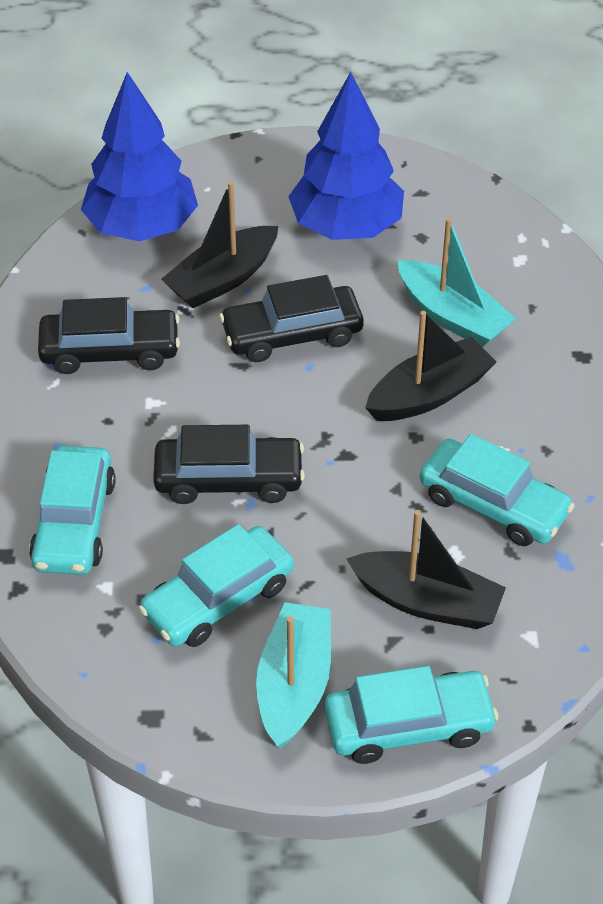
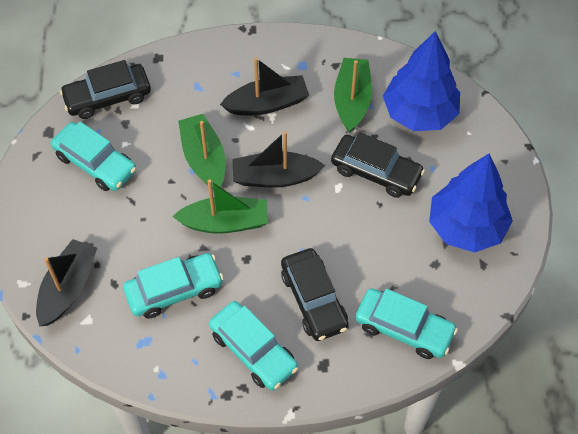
green boat: none = 0 -> [172,179,268,234] [178,114,226,190] [334,58,372,133] = 3
turquoise boat: [256,602,331,748] [398,218,516,347] = 2 -> none = 0

